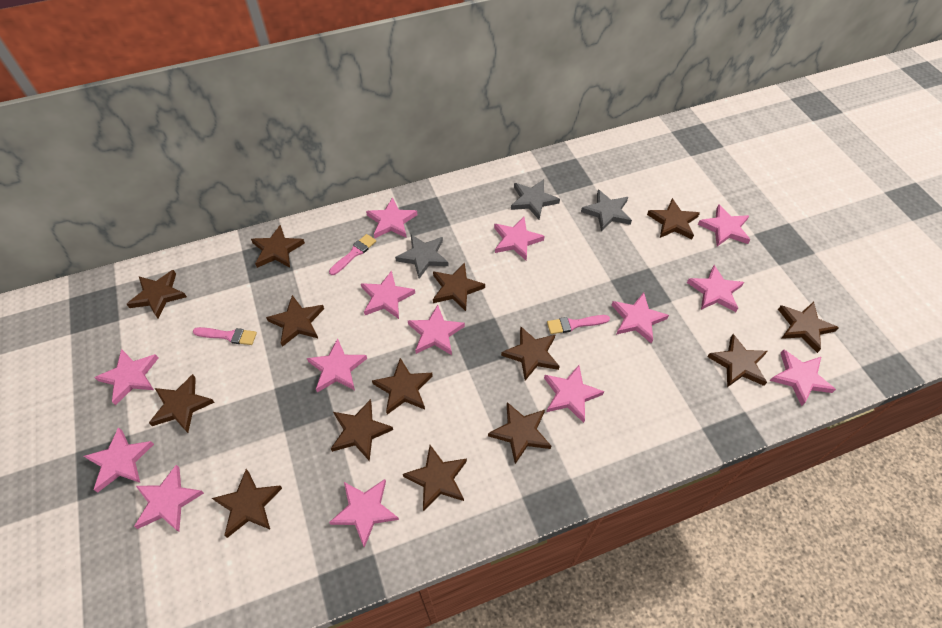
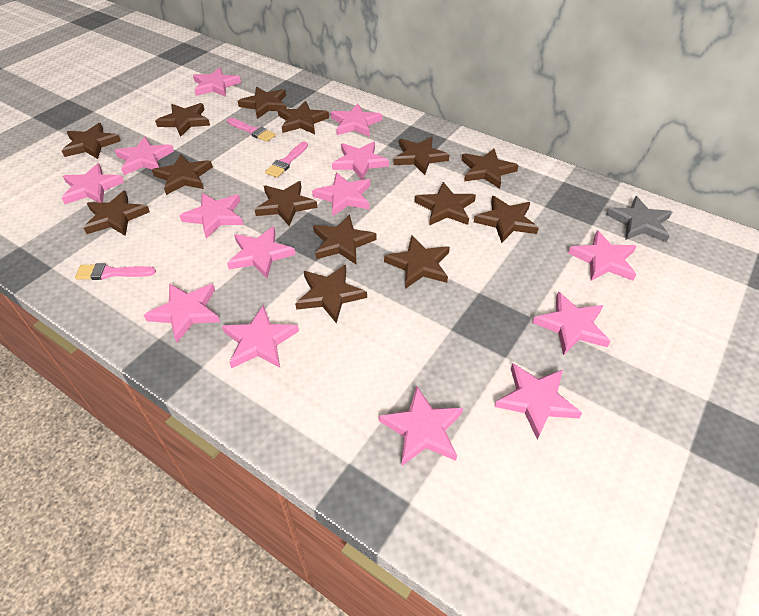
grey star: [395,234,449,279] [511,179,560,219] [581,190,632,232] = 3 -> [606,196,672,242] = 1

